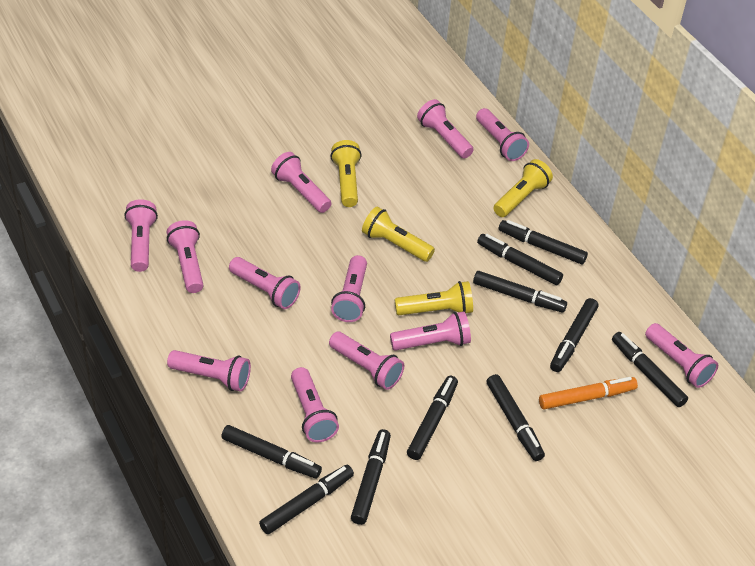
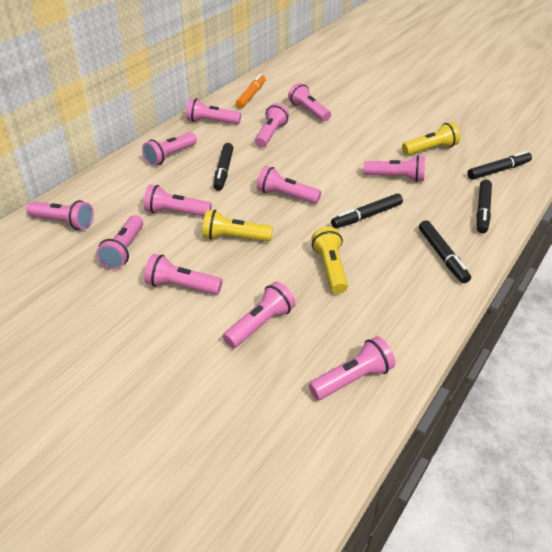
black marker: [221,425,322,478] [259,465,354,534] [351,429,391,525] [407,376,458,460] [473,271,567,313] [477,234,563,285] [487,374,545,461] [499,220,588,264] [550,298,598,372] [612,332,688,407] = 10 -> [213,143,233,191] [331,193,403,228] [419,220,471,283] [467,151,532,180] [476,180,492,233] = 5
yellow flashlight: [331,140,362,207] [362,207,435,262] [395,281,473,315] [493,159,553,217] = 4 -> [202,210,273,242] [312,227,348,294] [402,122,460,155] = 3

